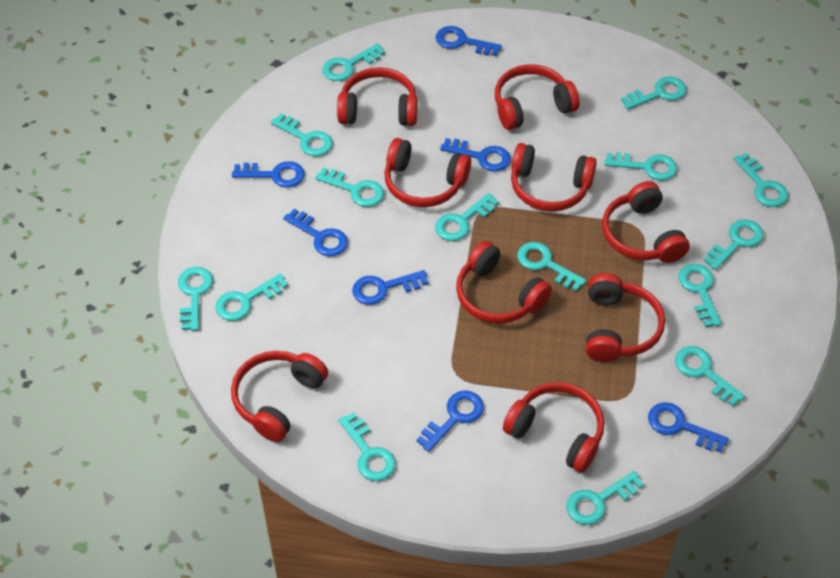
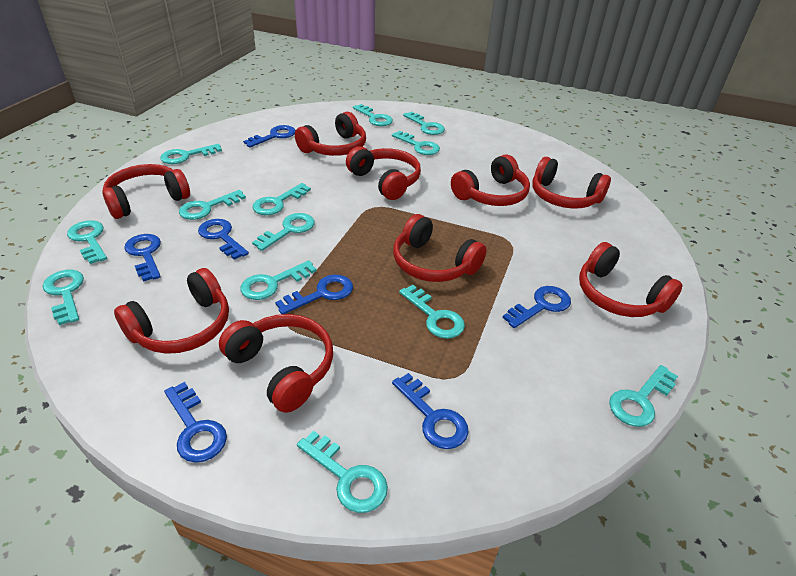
turquoise key: [178,267,213,331] [215,274,288,321] [271,113,333,156] [315,167,384,207] [322,43,385,81] [338,412,396,481] [435,193,499,241] [517,242,586,291] [566,471,644,525] [604,152,677,181] [621,76,687,110] [675,346,745,406] [679,264,722,327] [704,219,764,270] [733,153,788,207] = 15 -> [42,270,84,325] [67,220,107,264] [160,144,222,164] [179,190,246,220] [240,260,317,300] [252,183,311,215] [252,213,315,251] [297,430,388,513] [353,104,393,126] [392,131,440,155] [399,285,465,339] [403,112,445,135] [609,365,678,427] = 13

